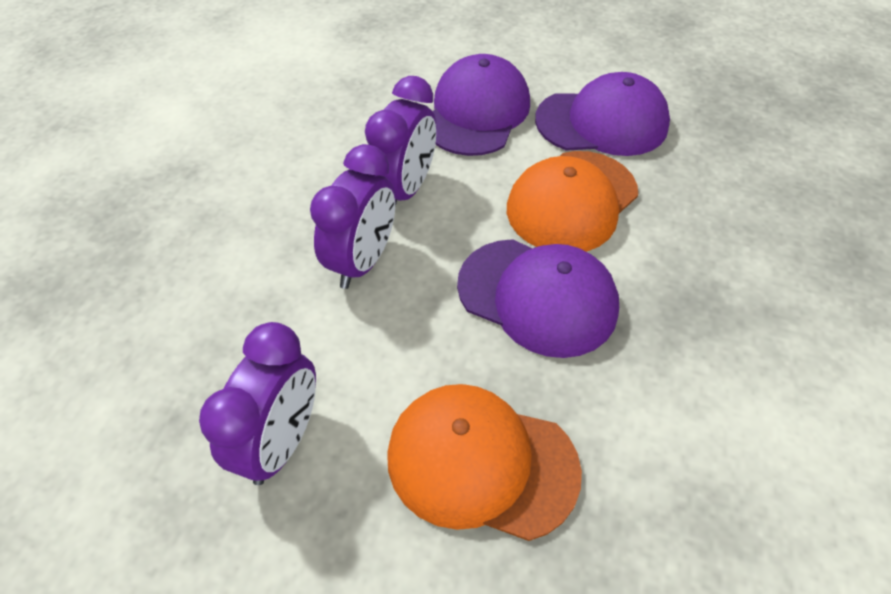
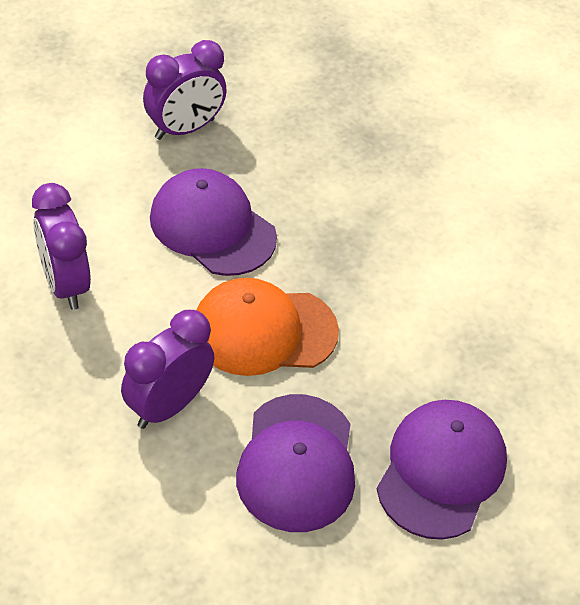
orange cap: [387,384,582,541] [507,151,638,252] = 2 -> [196,278,339,376] = 1

